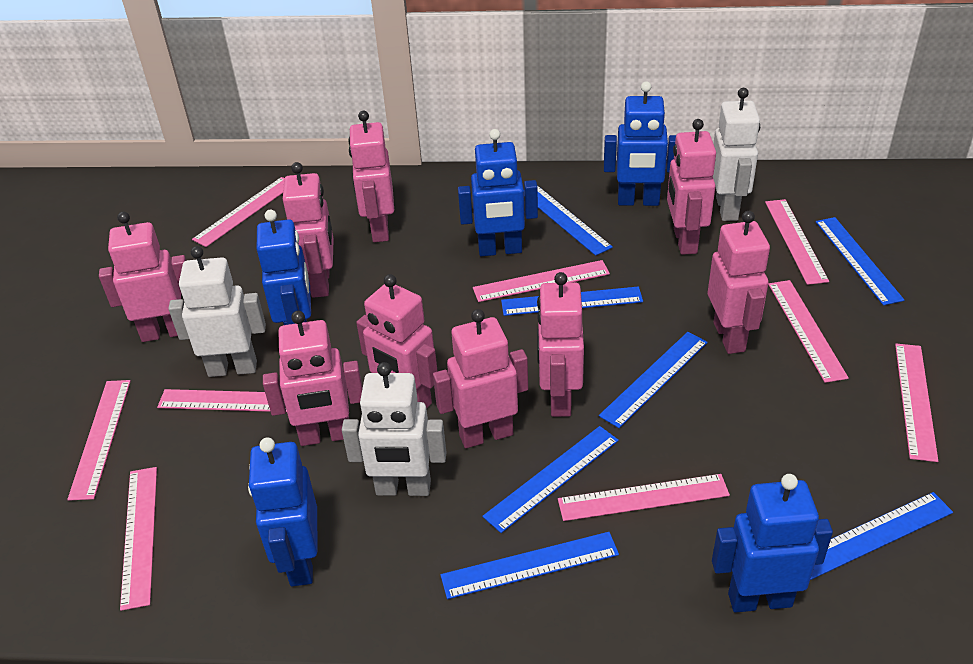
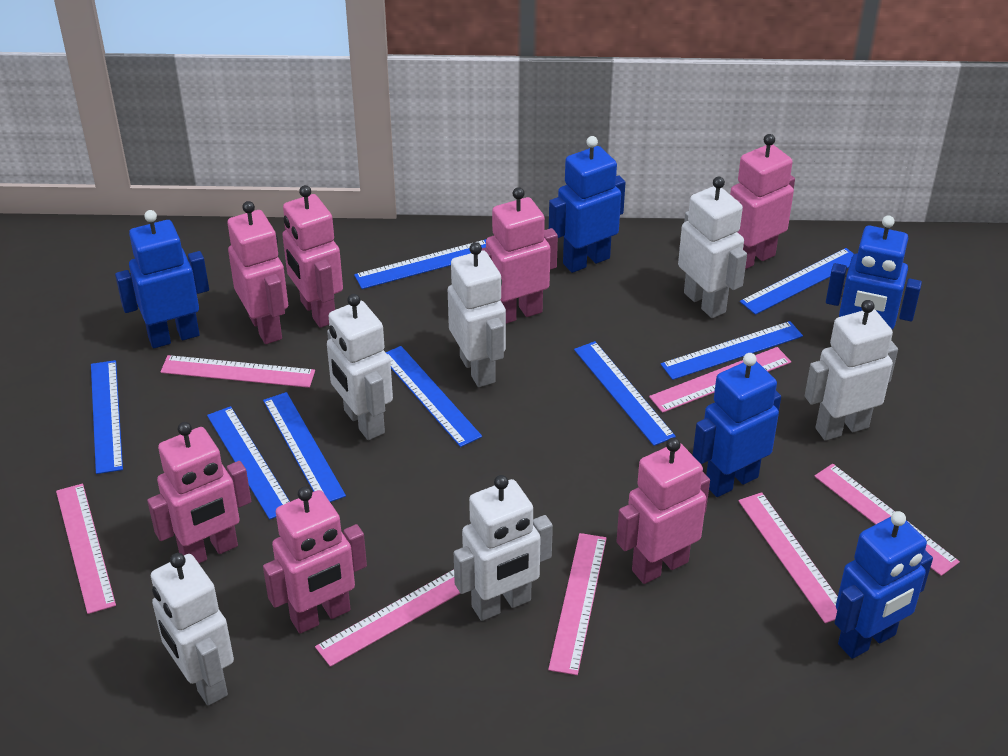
blue ruler: [440,532,619,599] [482,426,619,533] [501,286,643,316] [537,185,613,256] [599,332,708,428] [810,492,953,580] [816,217,904,306] = 7 -> [91,360,123,474] [207,406,290,520] [263,392,346,502] [354,239,486,289] [386,346,482,447] [574,341,676,446] [661,321,803,380] [740,248,854,315] = 8
pink robot: [99,212,186,342] [263,311,363,446] [283,162,334,298] [348,111,394,242] [356,274,438,409] [433,309,528,448] [537,272,584,417] [667,119,716,255] [708,211,770,354] = 9 -> [147,422,251,563] [228,201,288,344] [263,486,367,634] [282,185,343,328] [482,187,558,324] [616,438,710,584] [730,134,795,269] = 7
pink ruler: [67,380,131,501] [120,467,157,611] [157,389,287,412] [192,177,284,247] [473,260,610,302] [558,474,730,521] [765,199,829,285] [768,280,849,383] [895,344,938,462] = 9 -> [56,484,116,614] [161,355,315,388] [315,569,461,667] [548,533,607,675] [649,347,791,413] [739,492,838,623] [814,464,960,576] = 7
white robot: [168,246,266,377] [342,362,446,496] [713,88,760,221] = 3 -> [151,553,234,706] [327,294,393,440] [448,242,506,387] [454,475,553,621] [678,177,747,318] [805,300,898,441] = 6

